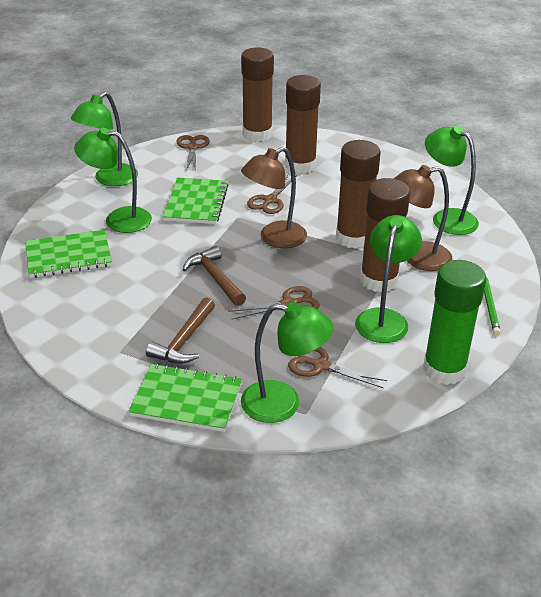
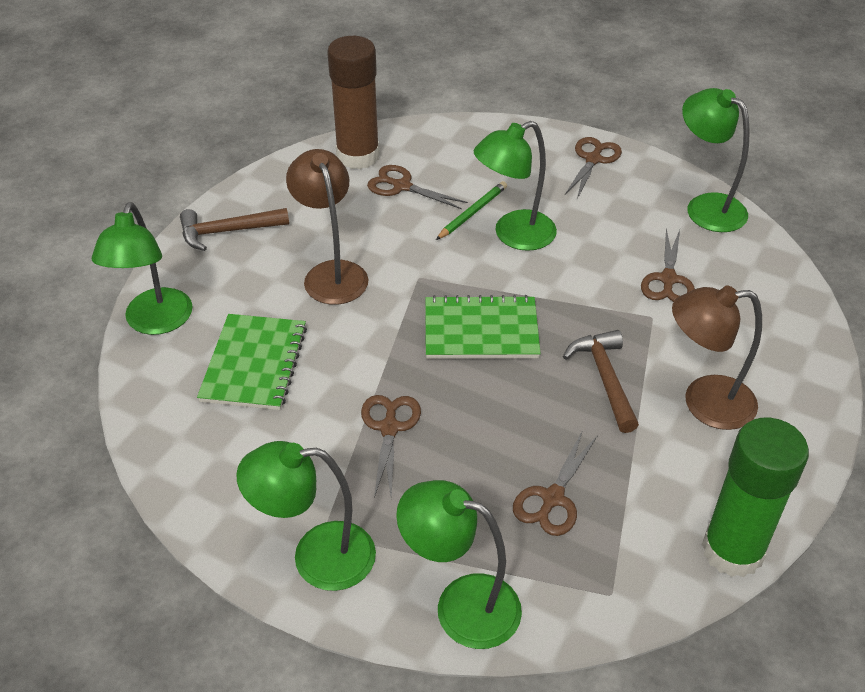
brown glue stick: [241,47,274,142] [285,75,321,174] [336,140,380,249] [360,178,410,292] = 4 -> [327,36,380,169] = 1
brown scissors: [176,135,210,171] [228,286,319,320] [247,174,297,214] [288,347,387,388] = 4 -> [361,395,421,498] [367,165,468,209] [513,430,598,536] [565,137,622,199] [641,228,695,302] = 5
green notebook: [25,230,112,278] [128,363,242,432] [163,177,229,224] = 3 -> [197,314,307,410] [425,295,541,359] = 2

